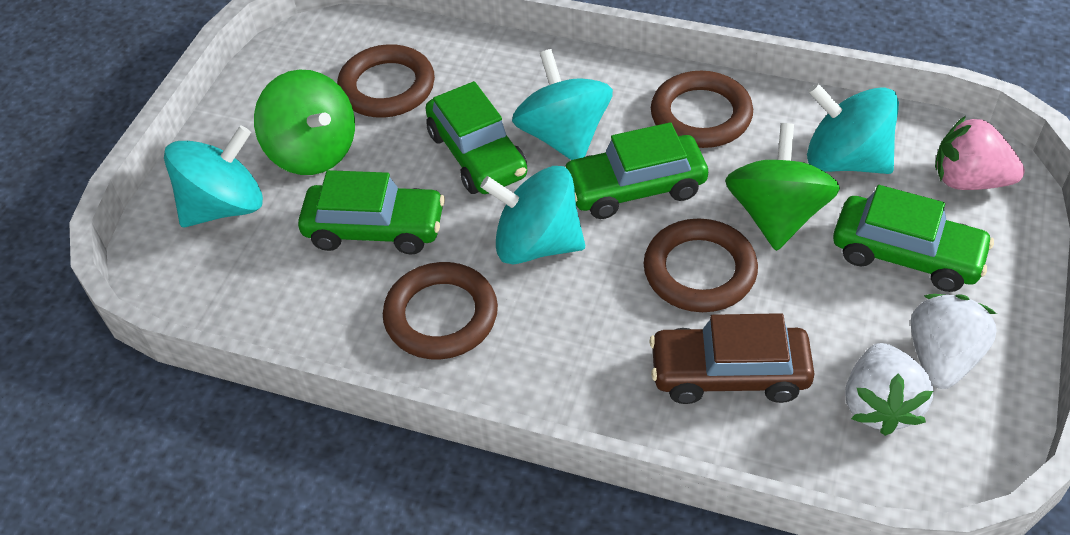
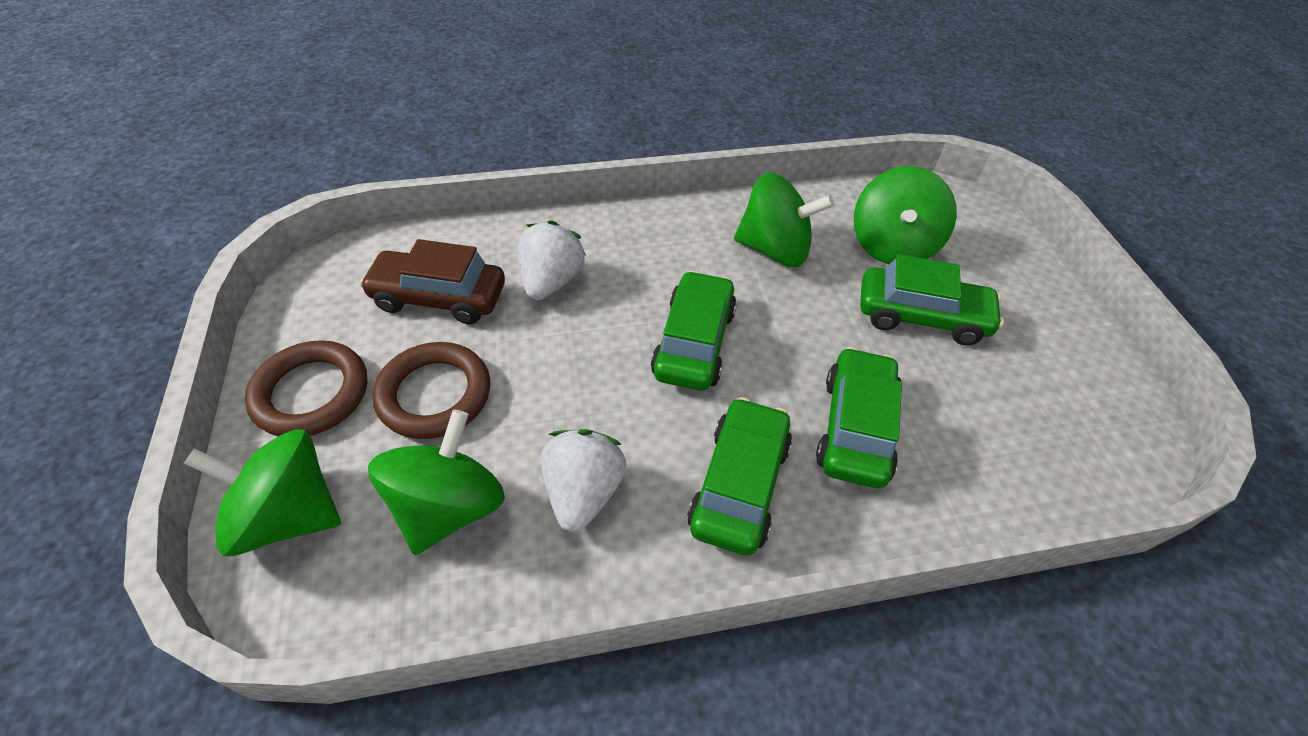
brown ring: [337,44,435,118] [383,262,498,359] [644,219,758,312] [651,71,753,148] = 4 -> [245,340,368,436] [373,342,490,439] = 2
green spinning top: [254,69,355,175] [725,123,840,251] = 2 -> [183,430,341,556] [368,410,505,555] [734,173,834,267] [854,166,957,264] = 4
pink strawberry: [935,116,1025,190] = 1 -> none = 0
turquoise spinning top: [164,126,263,227] [480,166,585,265] [512,49,613,160] [807,83,899,174] = 4 -> none = 0

